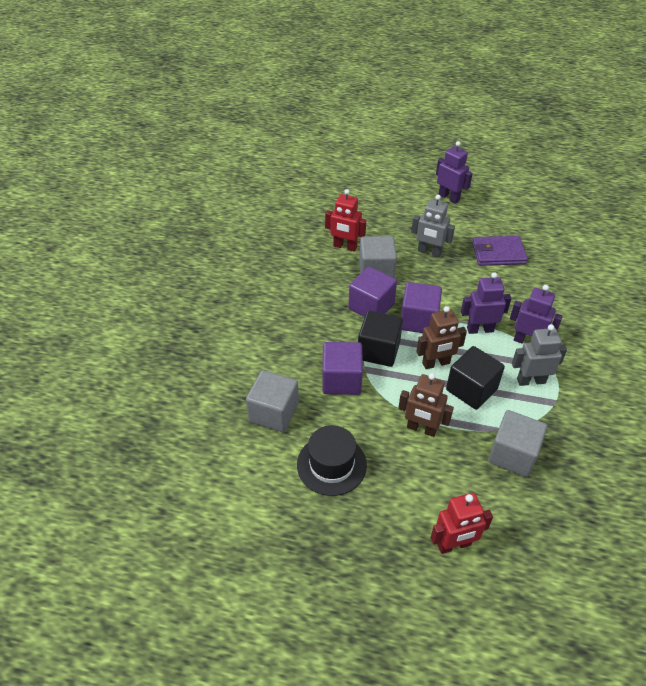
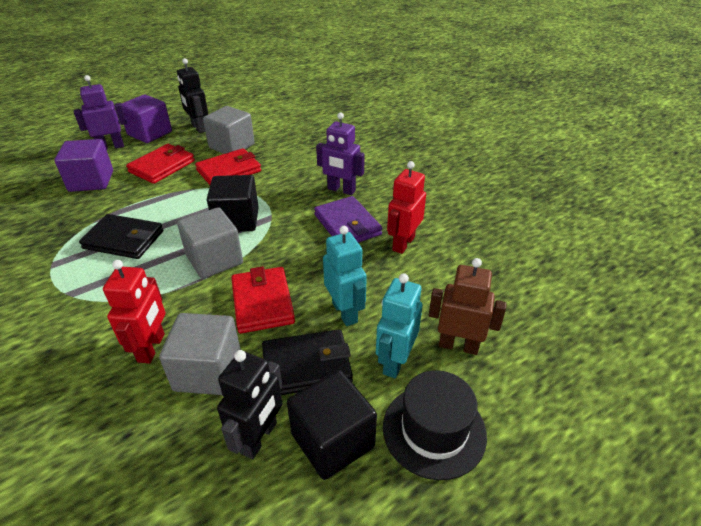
black robot: none = 0 -> [177,58,208,133] [217,350,283,459] = 2
black wallet: none = 0 -> [79,214,163,259] [262,329,353,395] = 2
brown robot: [398,373,454,437] [416,306,467,369] = 2 -> [429,258,507,355] = 1
grey robot: [411,194,455,257] [512,324,567,386] = 2 -> none = 0
purple cube: [322,342,363,395] [348,267,397,317] [401,282,442,333] = 3 -> [54,139,113,192] [121,94,172,143] = 2
purple robot: [436,141,473,204] [461,272,511,334] [510,285,563,344] = 3 -> [74,75,127,150] [316,112,365,195] = 2
red wallet: none = 0 -> [126,144,195,184] [195,148,261,185] [231,266,295,334] = 3
turquoise robot: none = 0 -> [323,226,367,326] [376,273,423,379] = 2

